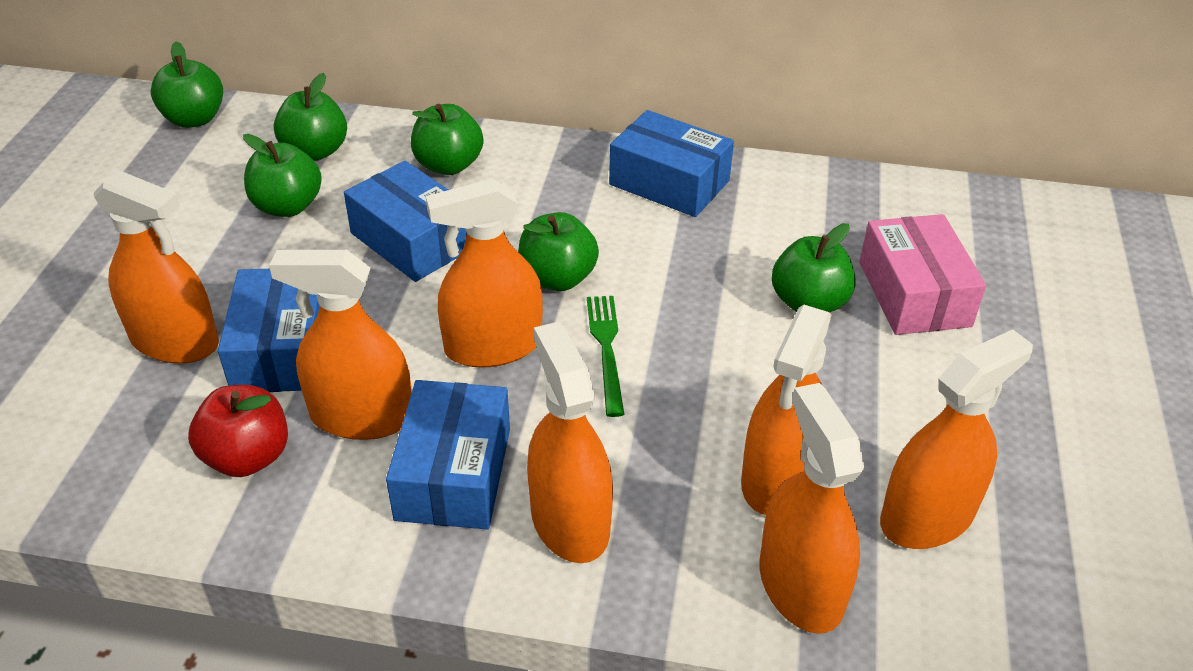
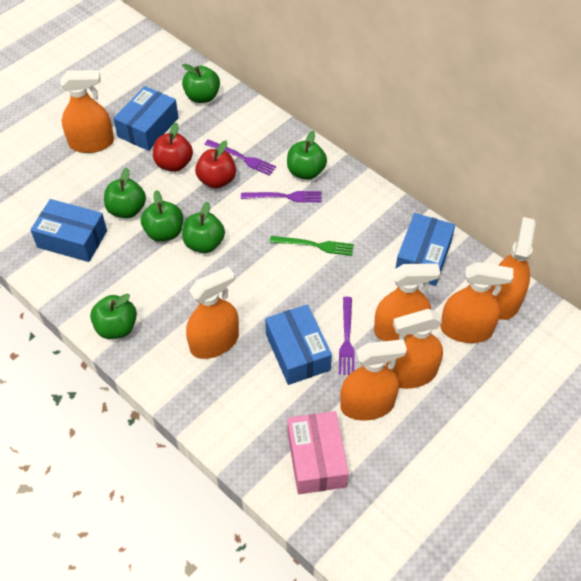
purple fork: none = 0 -> [204,139,276,176] [241,191,322,202] [339,297,355,375] = 3
red apple: [188,385,288,477] = 1 -> [153,122,193,172] [195,141,236,188] = 2

